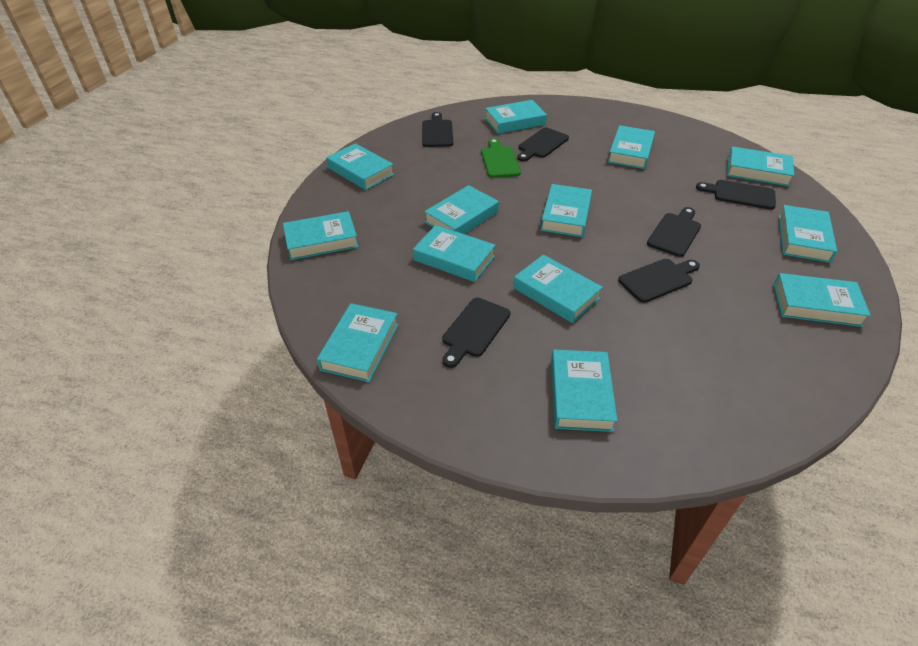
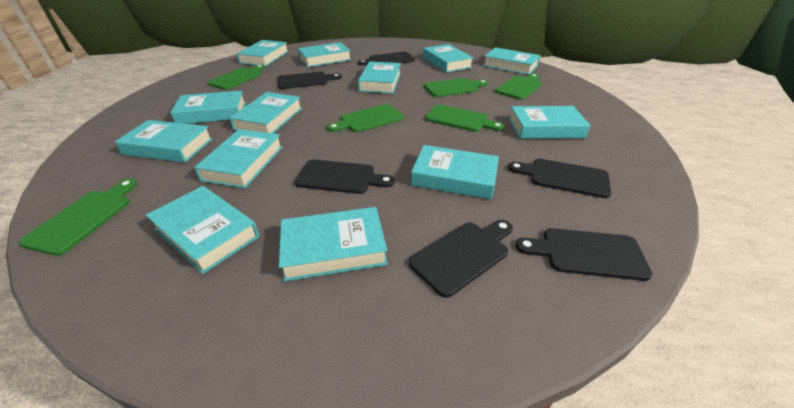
green cutting board: [481,138,521,178] = 1 -> [19,179,137,256] [208,64,265,90] [327,104,404,132] [424,78,488,97] [425,104,505,132] [495,74,542,100] = 6

